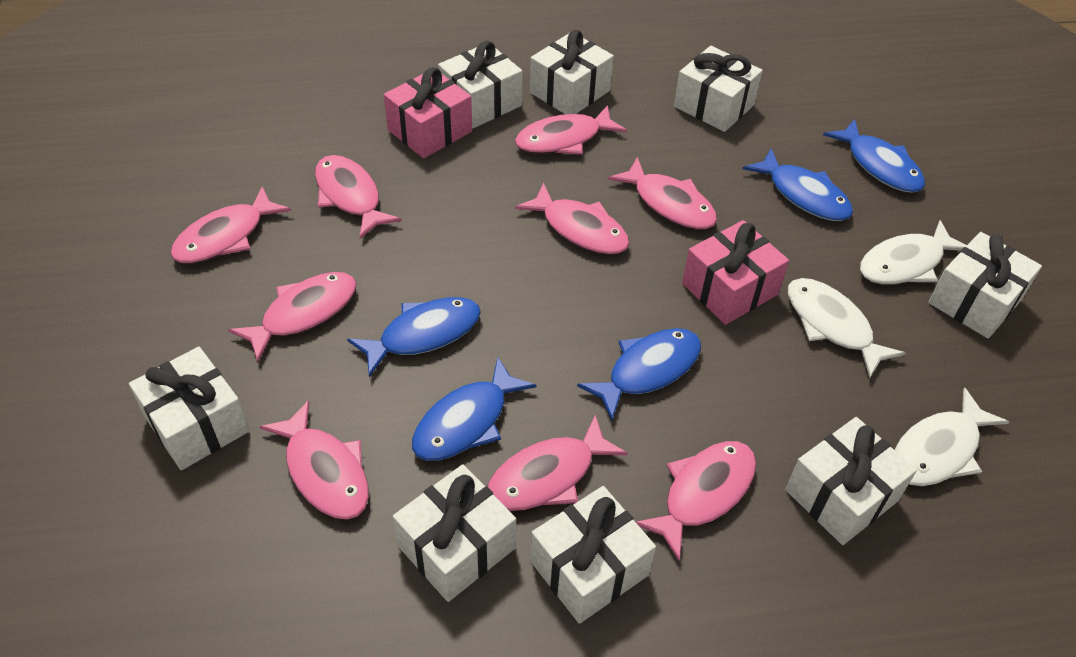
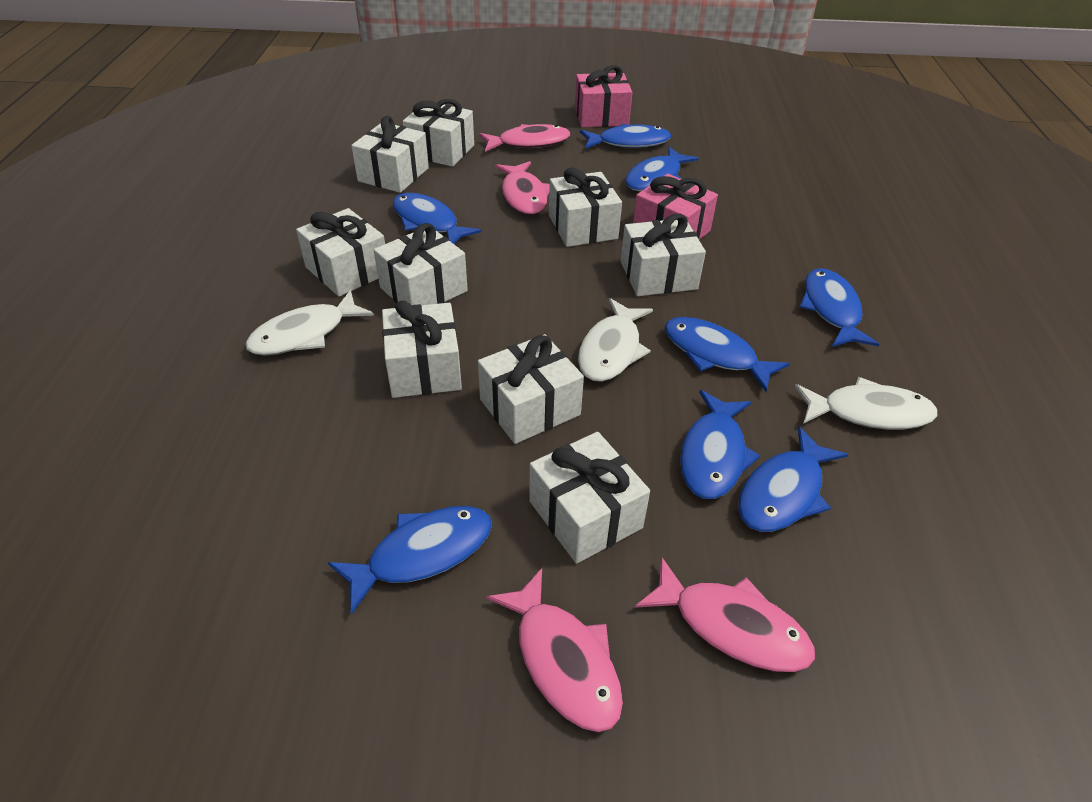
blue fish: [347,297,481,377] [412,357,537,461] [577,328,701,420] [743,148,853,221] [823,119,925,193] = 5 -> [328,506,492,615] [393,193,481,244] [580,124,671,149] [625,147,699,191] [665,317,790,392] [680,390,760,499] [738,427,848,532] [800,268,879,347] = 8
pink fish: [170,186,291,264] [228,272,356,362] [260,400,369,520] [315,155,402,239] [487,415,628,511] [515,105,627,155] [515,183,630,255] [608,157,717,230] [636,441,756,561] = 9 -> [479,124,570,152] [486,568,623,732] [495,161,550,215] [635,556,815,672] = 4
white gift: [129,347,250,470] [393,464,516,602] [438,41,522,129] [530,30,614,114] [530,486,656,624] [674,46,763,132] [786,417,917,545] [928,232,1042,339] = 8 -> [296,208,385,297] [351,116,429,193] [374,223,468,305] [382,300,462,398] [403,99,474,167] [478,334,584,444] [529,432,650,564] [549,168,622,247] [621,214,706,296] = 9

